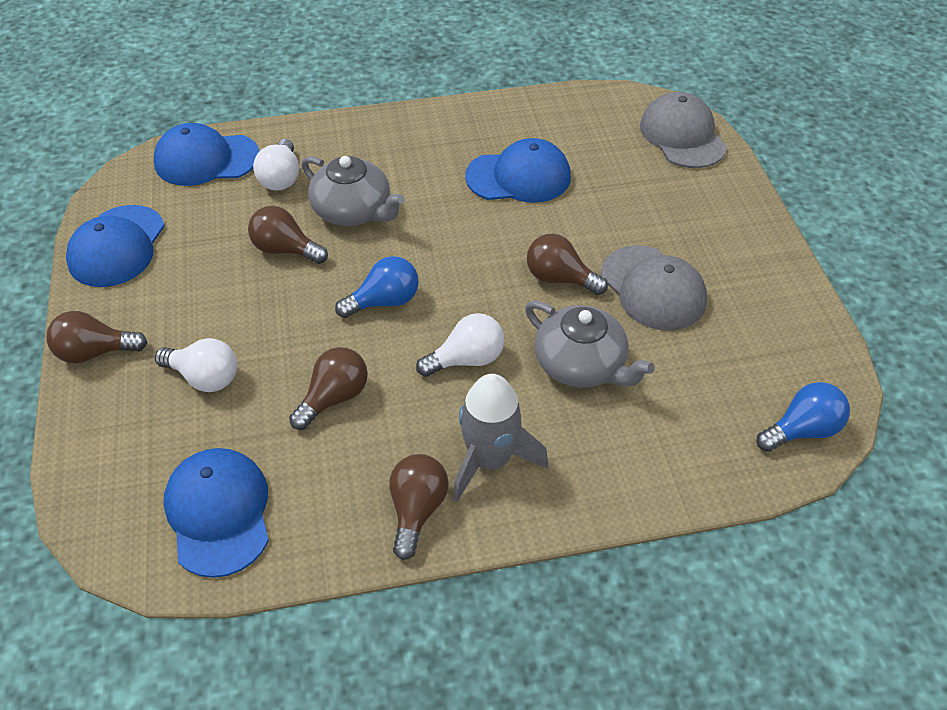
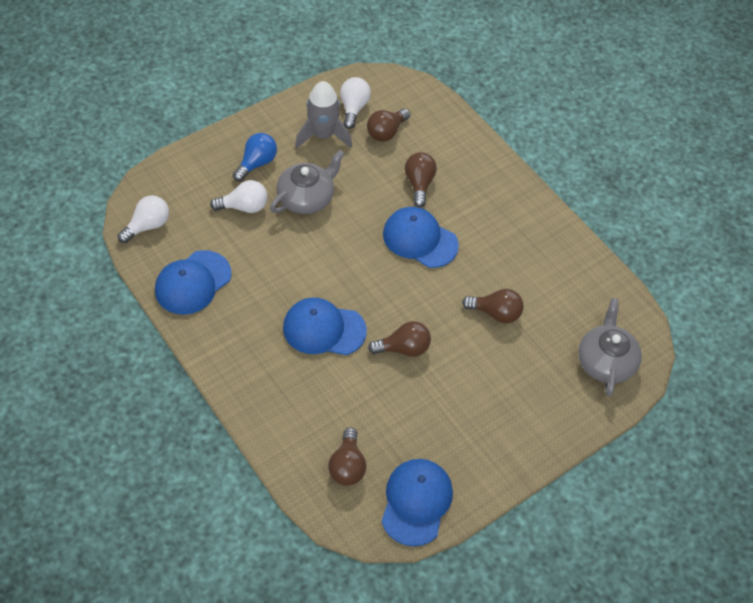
blue light bulb: [335,256,419,318] [757,382,850,452] = 2 -> [233,133,277,181] = 1
grey cap: [601,245,707,331] [640,92,727,168] = 2 -> none = 0

